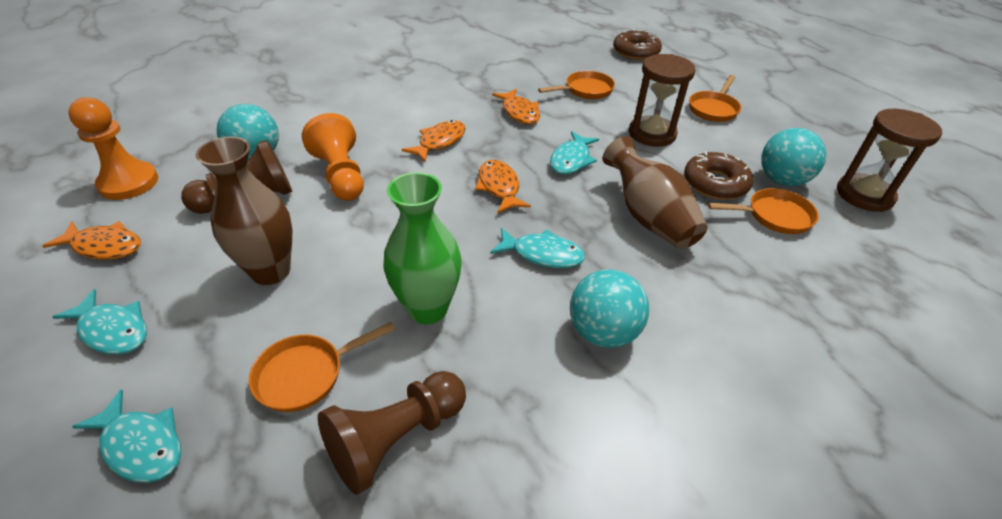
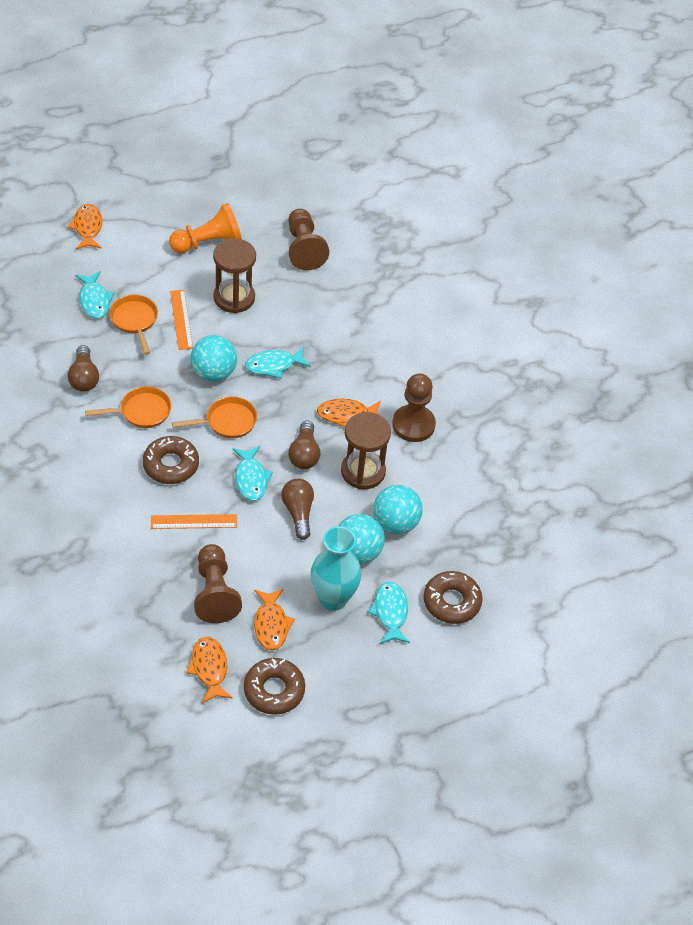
brown donut: [613,29,662,60] [684,151,753,200] = 2 -> [143,436,199,484] [244,658,305,715] [423,571,483,624] = 3
brown light bulb: none = 0 -> [68,345,99,392] [281,479,314,540] [288,421,320,469] = 3
brown pawn: [181,140,292,214] [318,371,466,495] = 2 -> [194,544,242,623] [288,209,329,270] [392,373,436,442] = 3
brown vase: [196,136,292,285] [603,136,708,249] = 2 -> none = 0
green vase: [383,172,462,325] = 1 -> none = 0
orange pan: [249,322,395,412] [538,71,615,99] [689,75,741,122] [708,188,819,234] = 4 -> [85,386,171,428] [110,295,158,355] [172,396,257,438] = 3
orange pawn: [68,97,158,200] [302,113,364,201] = 2 -> [169,203,241,253] = 1
orange ruler: none = 0 -> [151,514,237,529] [170,290,193,350] = 2
turquoise vase: none = 0 -> [311,526,361,611] = 1

